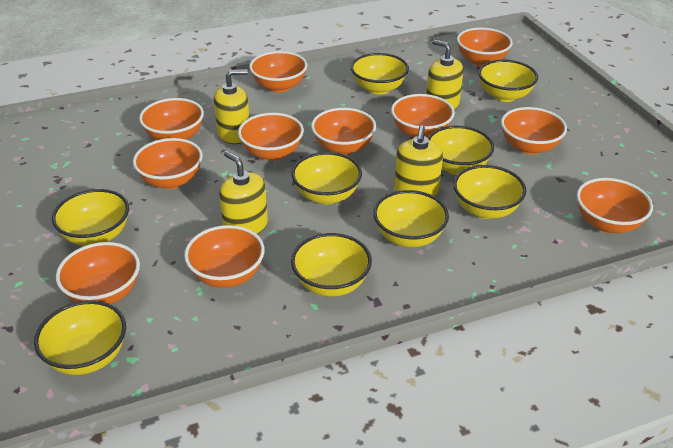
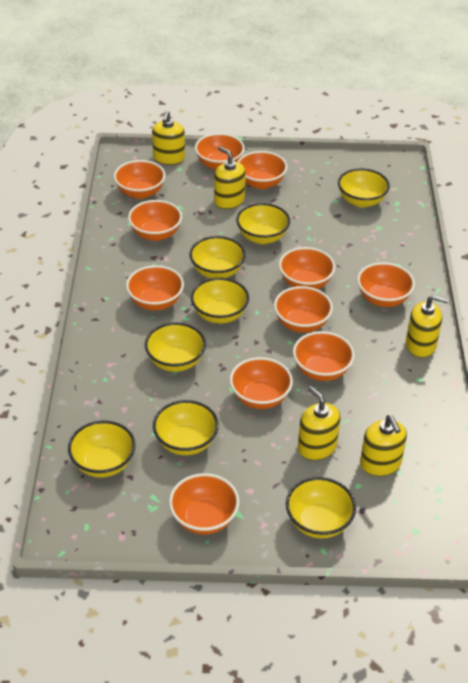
yellow bowl: [34,300,126,375] [52,189,129,246] [291,152,362,204] [291,233,372,297] [351,53,409,95] [373,190,449,247] [428,126,494,175] [453,165,526,219] [478,60,538,102] = 9 -> [68,421,136,477] [145,322,206,372] [153,400,219,455] [189,236,246,278] [191,278,249,324] [236,203,290,244] [286,477,356,538] [338,168,390,207] = 8
yellow soap dispenser: [214,69,250,144] [219,151,268,234] [394,125,443,197] [426,39,463,110] = 4 -> [152,111,185,165] [214,146,246,209] [298,386,340,460] [360,415,407,476] [406,295,449,358] = 5

